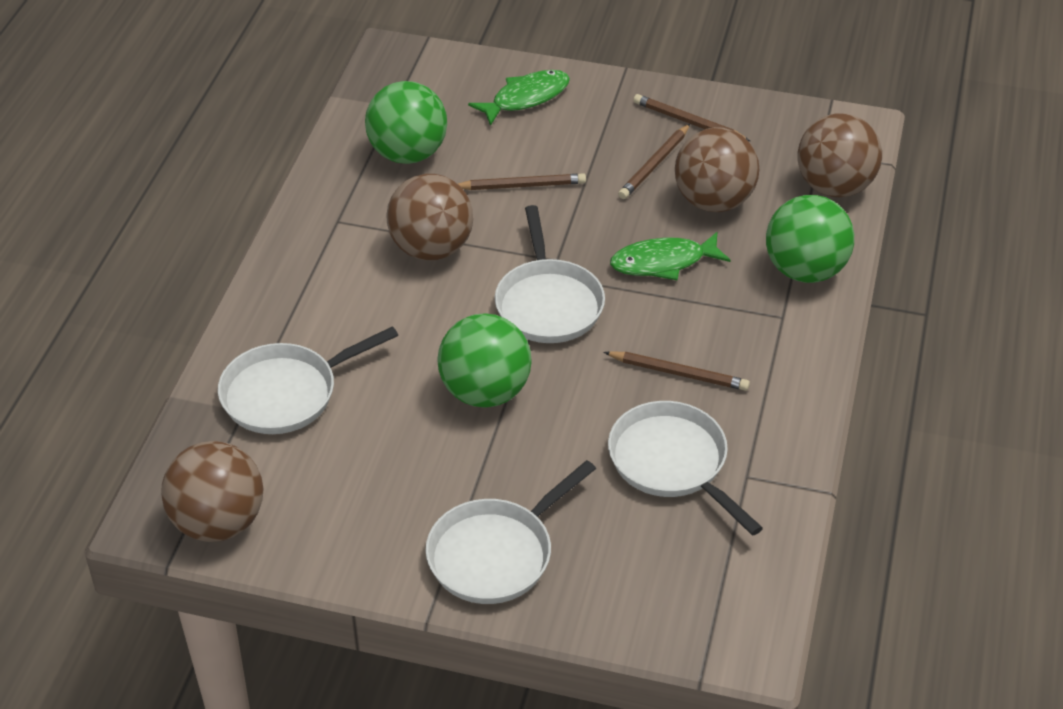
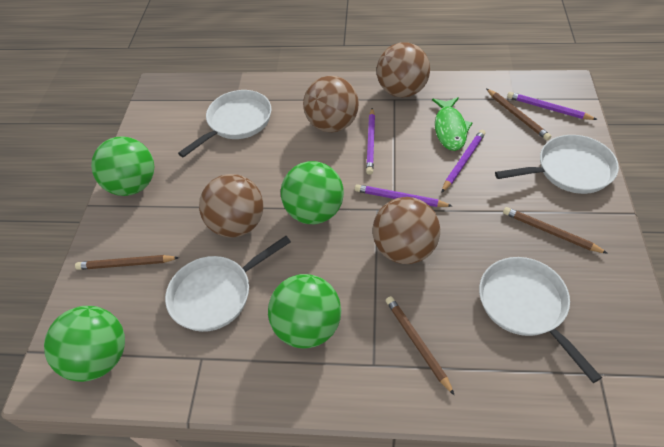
green ball: [365,81,447,164] [437,313,532,408] [766,195,854,283] = 3 -> [44,306,125,382] [91,136,154,196] [268,274,341,349] [281,161,344,224] = 4
green fish: [468,70,570,126] [610,232,731,280] = 2 -> [432,97,472,151] = 1
purple pencil: none = 0 -> [355,184,452,207] [366,108,375,175] [441,130,486,193] [507,92,598,120] = 4

